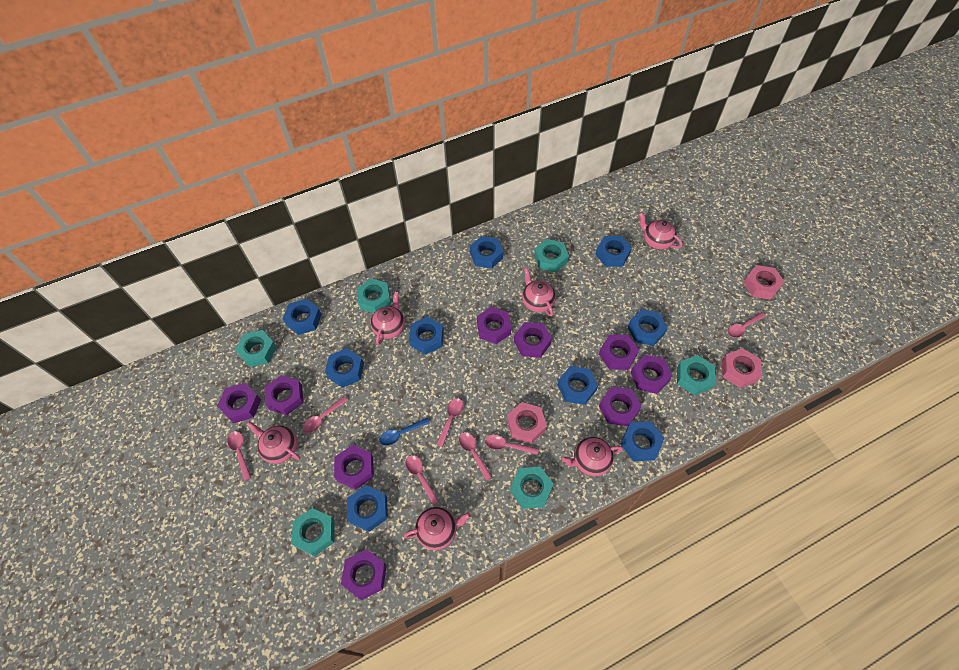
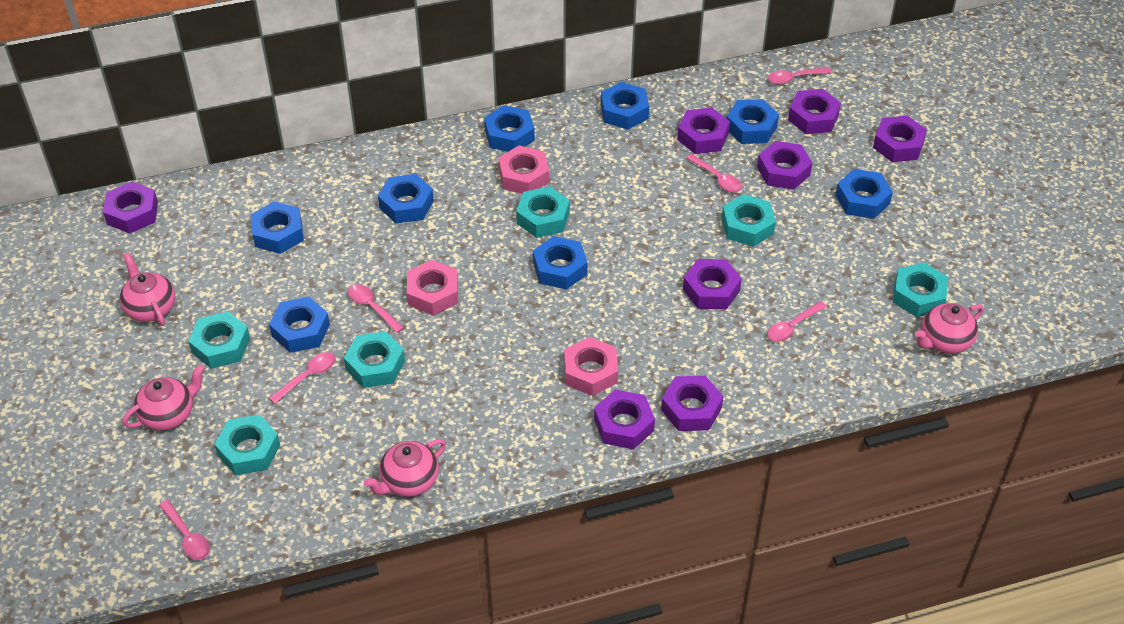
blue nut: [283,299,322,335] [325,348,364,388] [347,485,388,532] [409,317,444,355] [470,236,503,269] [558,366,598,405] [595,236,632,267] [620,422,664,461] [628,309,668,346] = 9 -> [251,201,304,254] [269,297,330,353] [378,174,434,224] [484,105,535,152] [533,236,588,290] [601,82,649,129] [727,99,779,144] [835,169,893,219] = 8
blue spoon: [379,418,430,446] = 1 -> none = 0
pink spoon: [227,431,251,481] [303,396,348,433] [405,455,439,505] [436,398,463,447] [459,432,492,481] [485,435,539,455] [728,312,766,338] = 7 -> [159,500,210,560] [269,352,336,404] [348,284,404,333] [686,154,742,193] [767,301,827,342] [768,67,832,84] = 6
pink teapot: [246,421,300,464] [370,291,405,345] [404,507,471,550] [522,268,556,316] [562,437,623,476] [639,212,683,250] = 6 -> [120,252,175,326] [122,364,205,431] [364,439,446,497] [915,303,984,354] = 4
purple nut: [217,383,261,423] [264,375,303,415] [334,445,374,490] [341,549,387,600] [477,307,511,344] [514,322,552,358] [599,334,639,370] [599,387,642,426] [631,354,672,394] = 9 -> [103,181,158,234] [594,390,655,449] [661,376,723,431] [677,107,730,154] [683,259,742,309] [757,141,812,190] [788,89,841,134] [873,116,927,162] = 8

